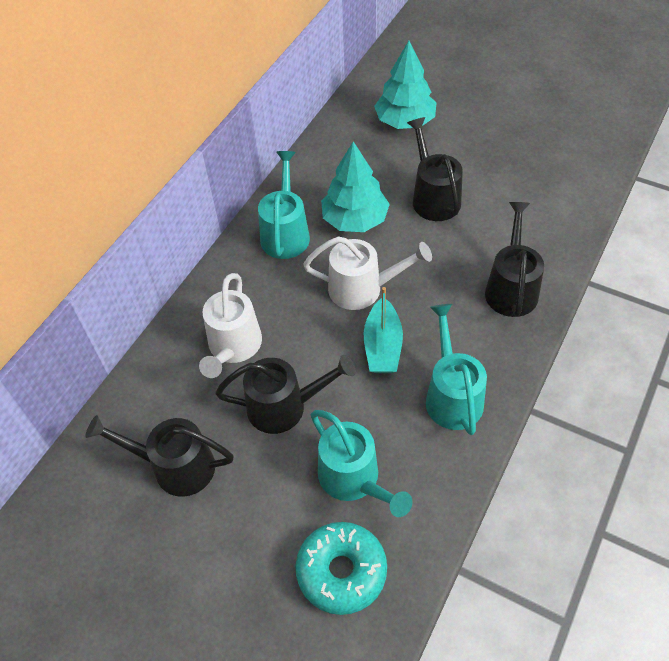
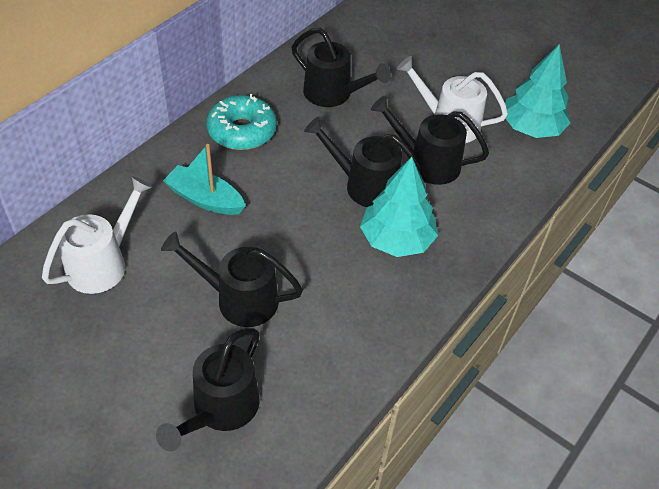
black watering can: [85,415,234,497] [215,355,356,434] [407,117,463,221] [485,202,544,317] = 4 -> [156,328,260,451] [161,231,303,327] [292,27,391,107] [304,117,425,207] [371,96,489,185] = 5
turquoise watering can: [258,151,310,259] [311,410,413,517] [426,304,487,435] = 3 -> none = 0

